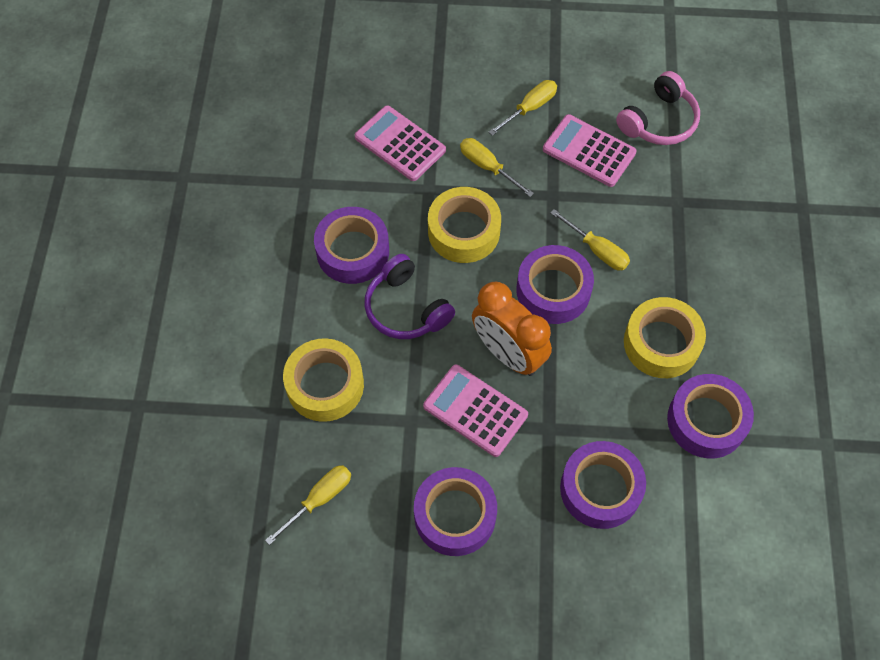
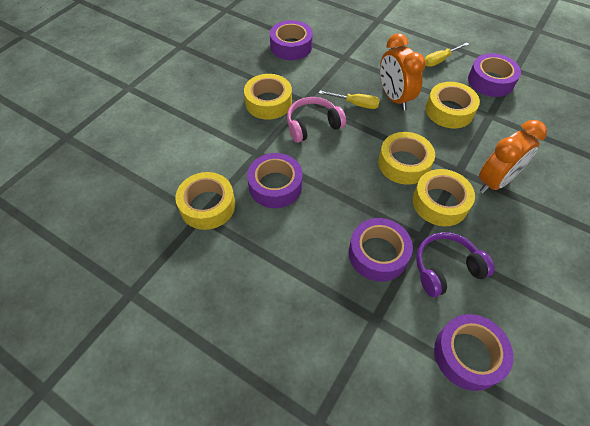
orange clock: [472,281,552,376] = 1 -> [380,33,426,110] [479,120,547,194] = 2
pink calculator: [355,105,446,181] [423,365,528,457] [543,114,637,187] = 3 -> none = 0
yellow screwdriver: [265,465,351,545] [460,138,534,197] [489,80,557,136] [550,209,630,270] = 4 -> [319,91,380,109] [425,43,469,67] = 2
yellow tape: [283,338,364,422] [428,187,501,263] [624,297,706,378] = 3 -> [175,172,235,230] [244,74,292,120] [378,132,435,185] [413,169,475,226] [426,82,480,128] = 5

